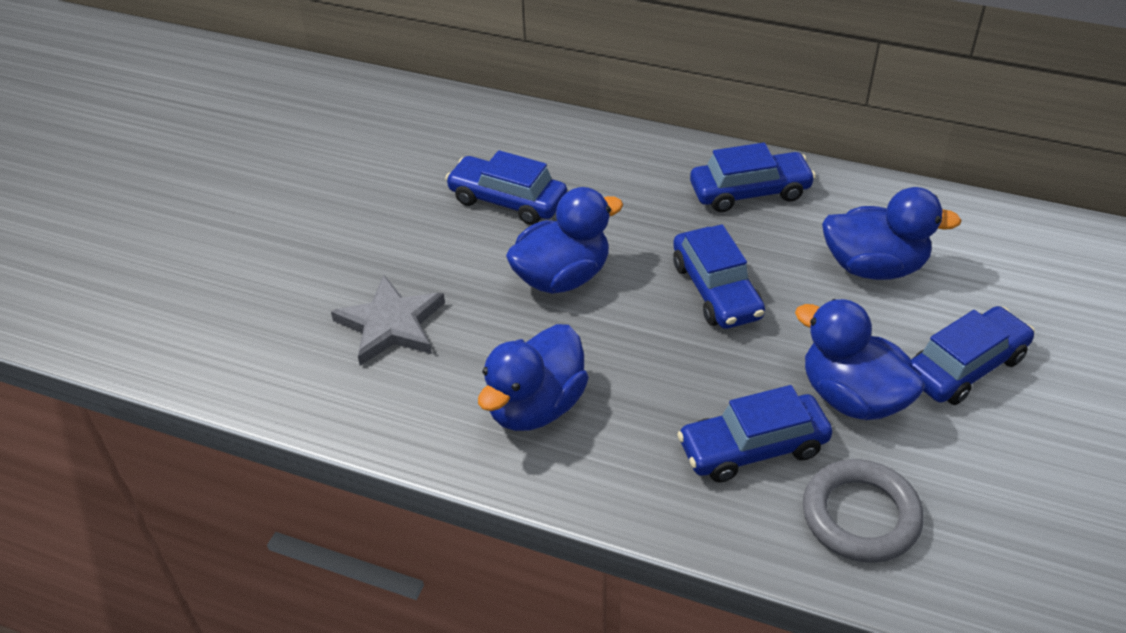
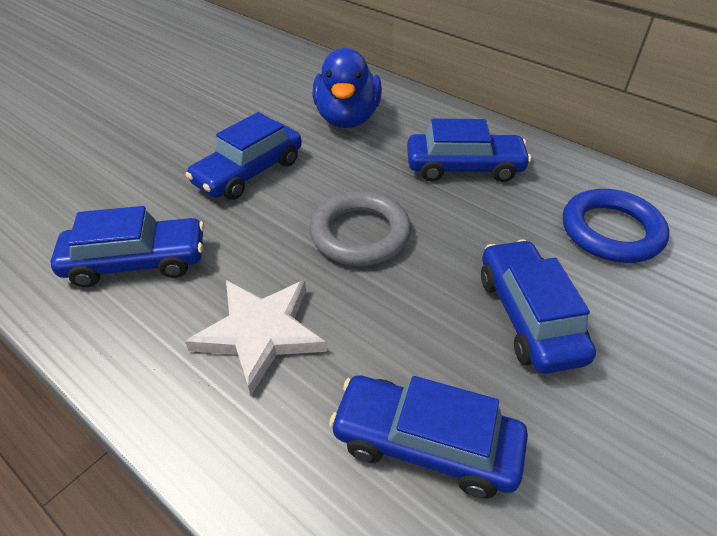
blue duck: [478,324,589,431] [506,187,623,294] [795,299,925,420] [822,187,962,280] = 4 -> [312,48,382,128] = 1
blue ring: none = 0 -> [563,189,669,263] = 1
grey star: [331,275,445,366] = 1 -> none = 0
white star: none = 0 -> [185,280,327,395] = 1

